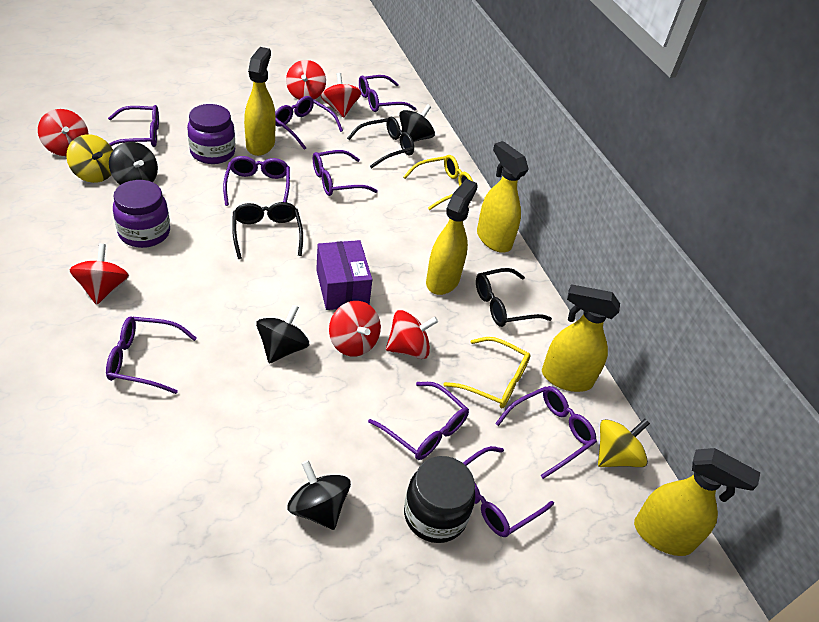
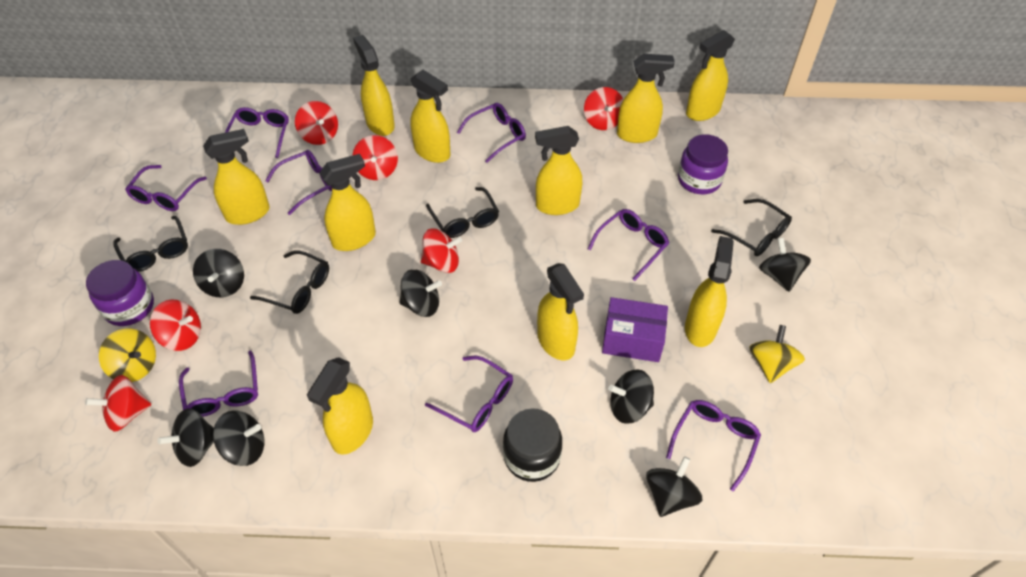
black glasses: [232,202,303,259] [347,117,414,168] [476,268,552,327] = 3 -> [113,216,188,272] [250,250,329,314] [426,187,499,238] [711,199,792,256] = 4
black spinning top: [109,142,158,185] [256,305,309,364] [287,460,351,530] [399,104,435,142] = 4 -> [157,408,214,467] [193,249,244,297] [213,411,264,466] [400,269,442,317] [608,369,654,424] [646,456,702,517] [759,237,811,292] = 7
purple glasses: [106,316,197,394] [108,105,159,147] [223,156,290,206] [275,96,343,150] [313,150,378,196] [359,75,416,112] [368,382,469,460] [463,446,554,537] [495,386,597,479] = 9 -> [125,165,207,211] [179,350,258,417] [225,107,289,158] [265,150,332,215] [425,356,513,432] [457,103,526,163] [588,209,669,281] [666,400,761,492] = 8
yellow glasses: [403,155,473,210] [443,337,531,408] = 2 -> none = 0
yellow spray bottle: [244,47,276,156] [426,179,478,295] [477,141,528,253] [542,284,620,392] [634,448,760,556] = 5 -> [203,129,270,225] [307,357,373,455] [319,154,376,251] [353,35,395,136] [410,70,450,163] [535,126,582,215] [537,263,584,360] [617,54,675,143] [685,236,734,347] [686,30,735,121] = 10

